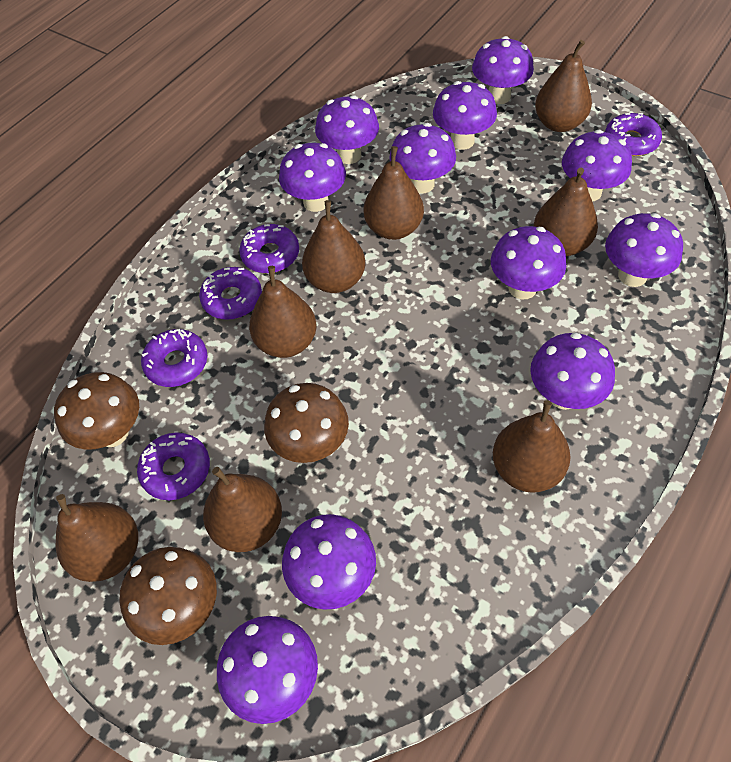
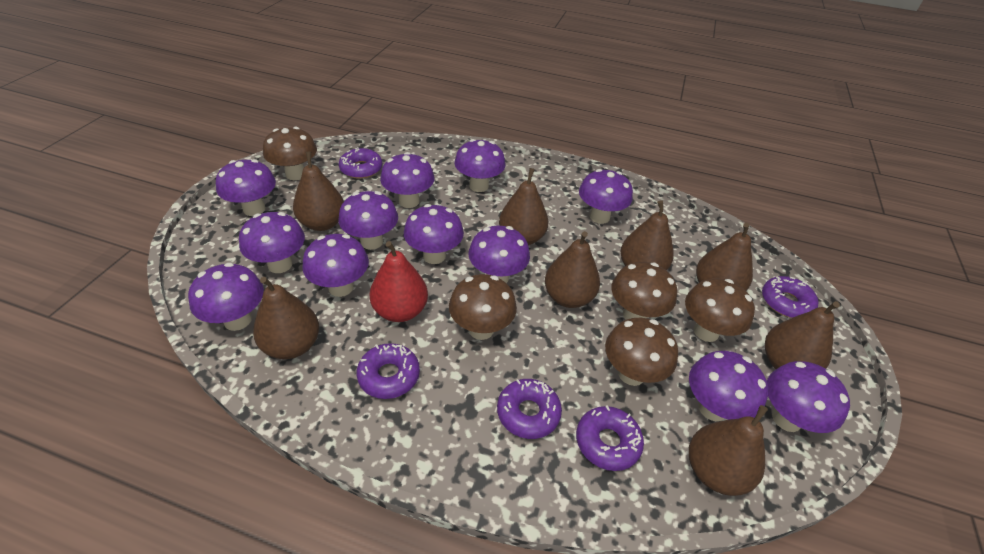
brown mushroom: [54,372,139,450] [119,547,217,645] [264,383,349,463] = 3 -> [263,127,317,180] [449,274,517,340] [605,318,678,386] [611,262,677,320] [685,278,755,342] = 5
purple mushroom: [217,616,318,724] [279,143,346,212] [282,514,376,610] [315,95,379,164] [389,123,456,193] [433,81,497,150] [472,36,534,104] [491,226,566,299] [530,333,615,410] [562,130,632,202] [605,213,683,287] = 11 -> [188,262,264,331] [216,159,276,216] [239,212,305,273] [302,234,369,297] [339,191,398,250] [380,152,434,208] [404,204,464,264] [454,139,506,192] [468,226,530,283] [579,169,633,224] [689,351,768,421] [767,361,850,433] = 12
red pear: none = 0 -> [369,241,428,322] = 1

